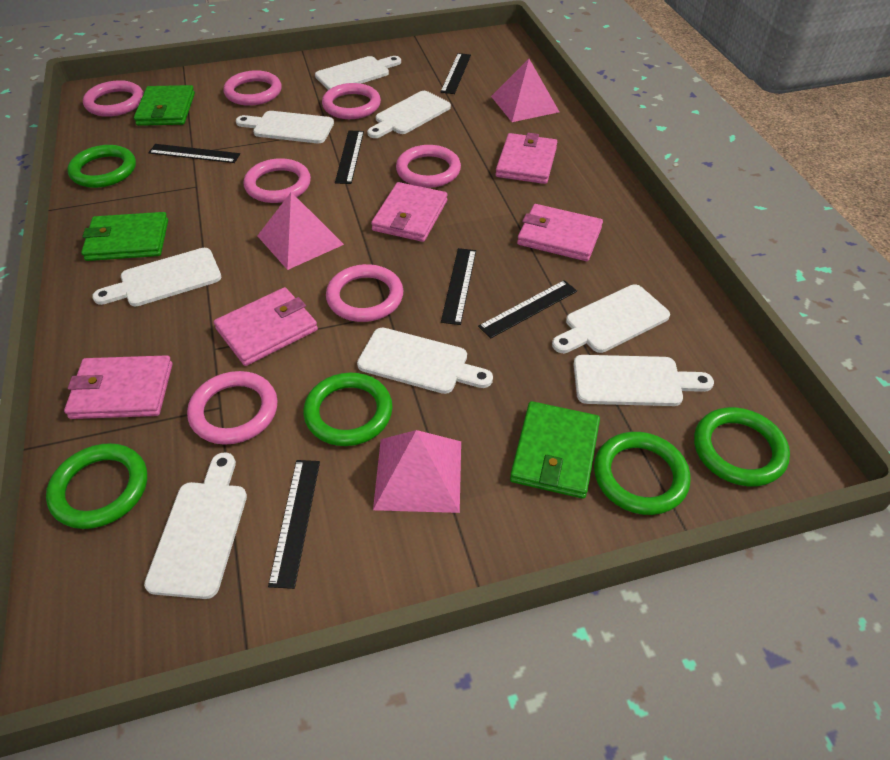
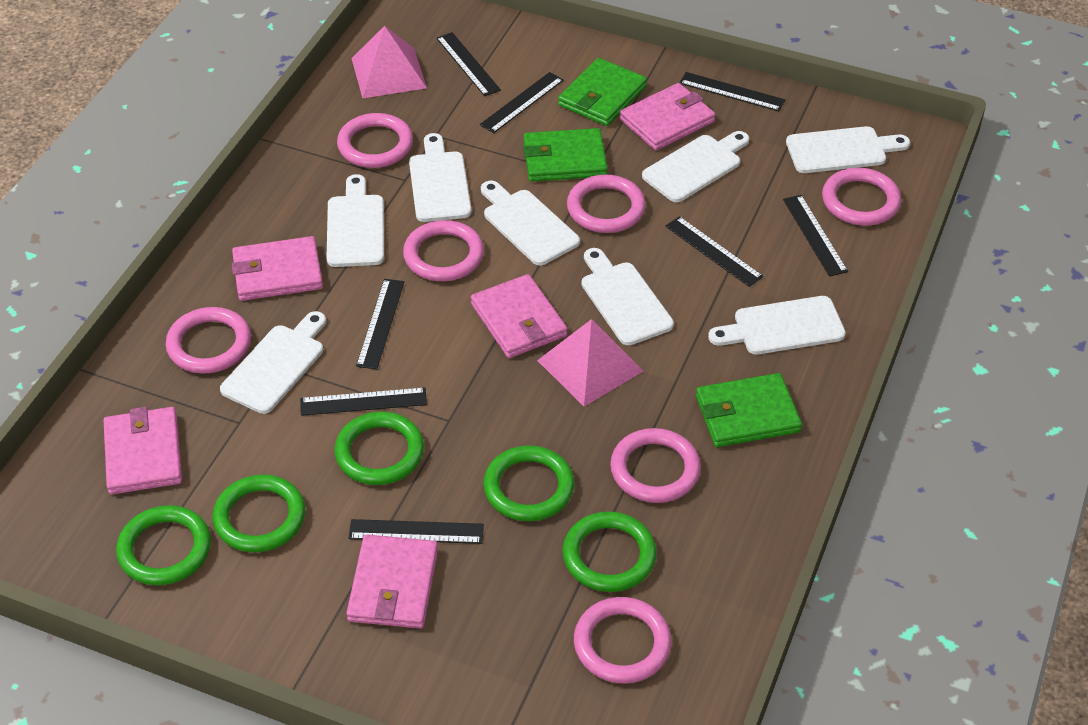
black ruler: [148,144,240,163] [268,460,320,589] [335,131,364,184] [441,53,471,94] [441,248,476,325] [478,280,577,338] = 6 -> [300,387,427,416] [348,519,484,544] [356,279,404,369] [436,32,501,96] [480,72,564,133] [665,216,763,287] [680,72,785,111] [783,195,848,277] = 8
pink pyramid: [257,192,344,270] [373,430,461,513] [491,59,559,122] = 3 -> [351,26,427,98] [537,319,643,406] = 2

